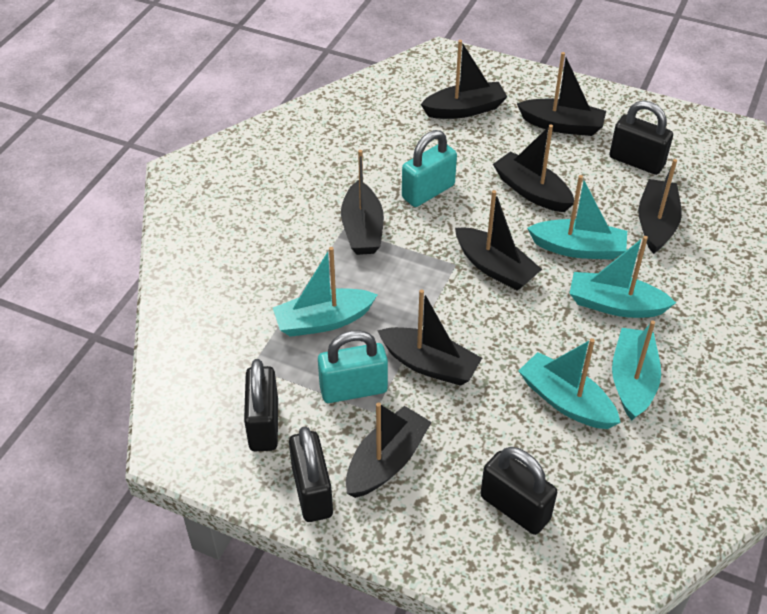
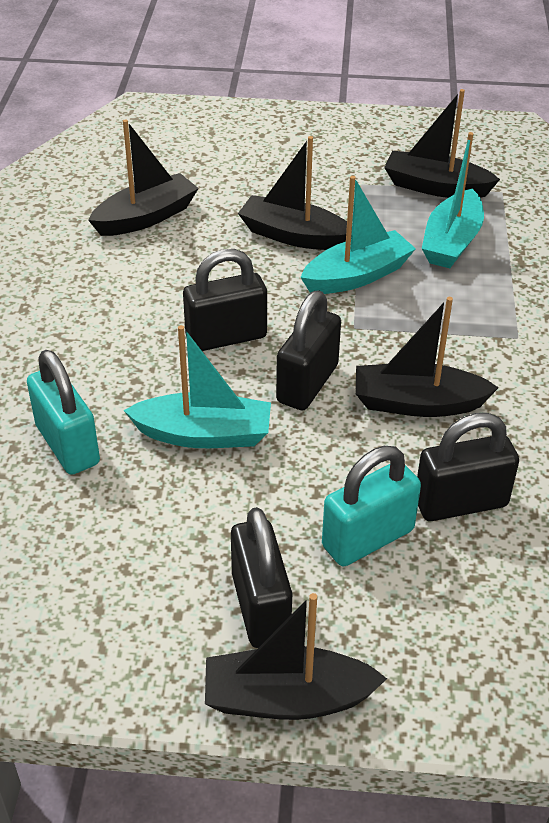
black boat: [341,150,384,255] [346,402,432,498] [377,289,482,386] [420,40,507,119] [455,190,542,291] [493,124,574,212] [517,52,606,136] [638,159,682,254] = 8 -> [88,119,199,236] [205,593,387,720] [238,136,352,250] [355,297,499,417] [384,89,500,198] = 5
turquoise boat: [273,247,378,337] [519,338,621,429] [527,175,627,260] [569,236,676,318] [612,320,661,421] = 5 -> [123,325,271,448] [300,176,416,294] [422,132,484,268] = 3

